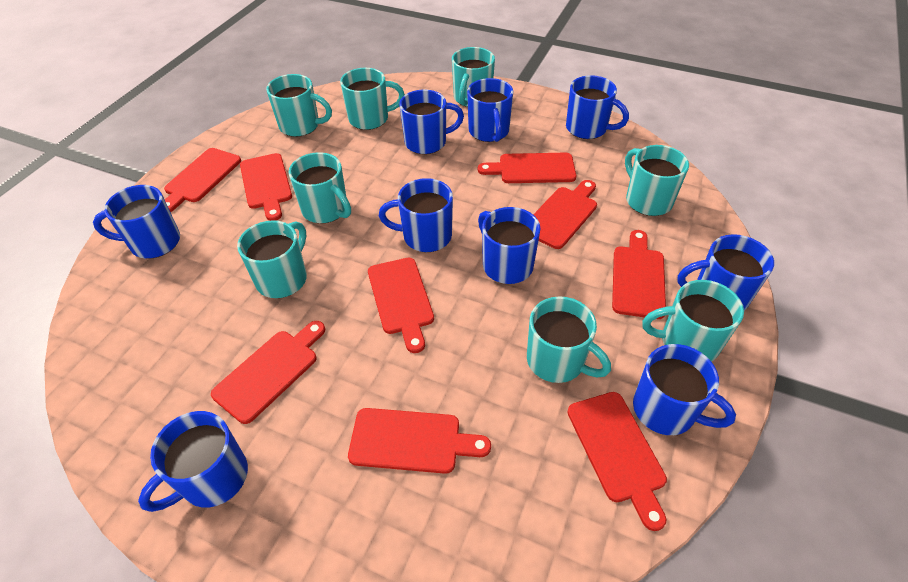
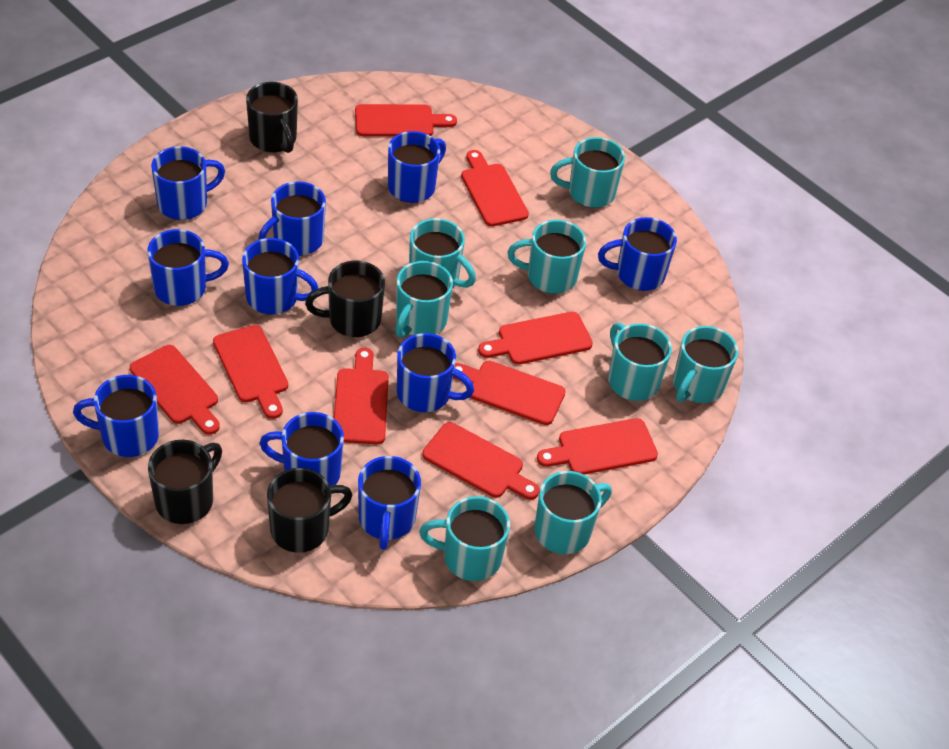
black mug: none = 0 -> [148,440,222,524] [246,82,298,153] [267,468,352,553] [305,261,385,337] = 4
blue mug: [93,185,180,259] [138,411,248,512] [379,178,453,252] [399,90,464,154] [467,78,513,142] [478,207,541,284] [566,75,629,139] [633,344,736,435] [677,234,774,311] = 9 -> [73,375,159,457] [147,229,229,306] [151,146,225,220] [242,238,319,314] [258,181,326,256] [259,412,344,486] [358,456,421,550] [388,131,446,203] [397,333,474,412] [598,217,677,291] = 10

